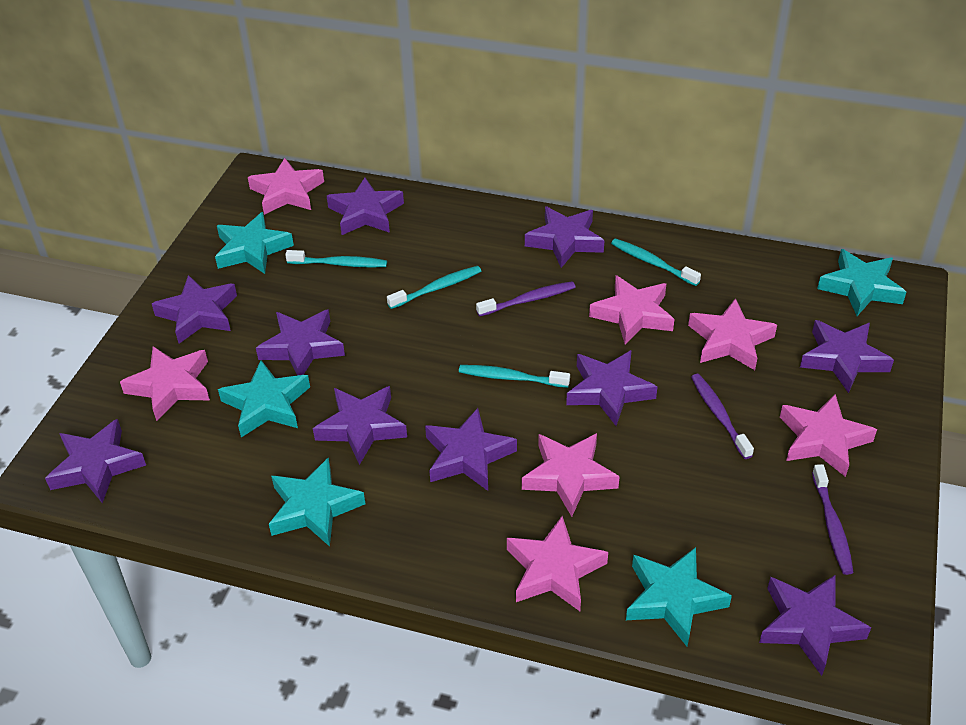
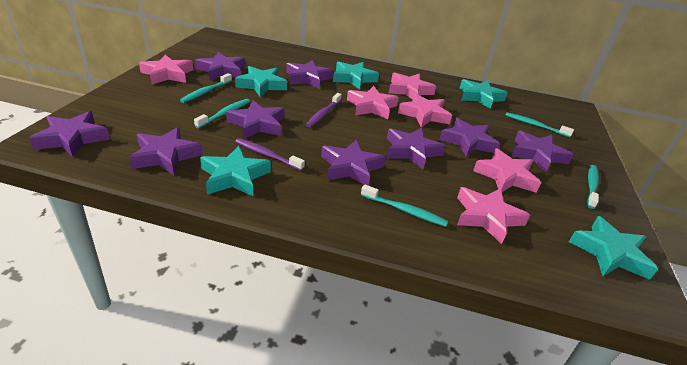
pink star: [120,346,210,421] [248,158,324,215] [507,516,608,611] [522,433,620,517] [589,275,675,345] [688,298,777,370] [780,394,877,477] = 7 -> [139,55,193,84] [347,86,399,119] [389,72,436,100] [398,93,452,127] [457,187,530,244] [473,148,541,193] = 6
purple star: [45,419,146,503] [152,275,237,344] [256,309,345,376] [313,386,407,465] [327,178,404,235] [425,408,517,491] [525,206,605,268] [566,350,657,426] [759,574,871,676] [800,320,894,393] = 10 -> [29,111,110,157] [129,127,203,175] [195,52,245,80] [226,100,285,139] [286,60,333,89] [321,140,385,186] [387,127,445,169] [439,118,500,157] [512,131,574,172] = 9
purple toothbrush: [476,281,575,317] [691,374,754,459] [812,464,854,575] = 3 -> [235,138,305,171] [306,93,342,127] = 2
turquoise toothbrush: [285,250,387,268] [387,266,481,309] [459,365,570,388] [611,239,701,286] = 4 -> [180,73,232,103] [194,99,250,128] [361,184,448,227] [505,112,574,137] [587,165,599,209] = 5

